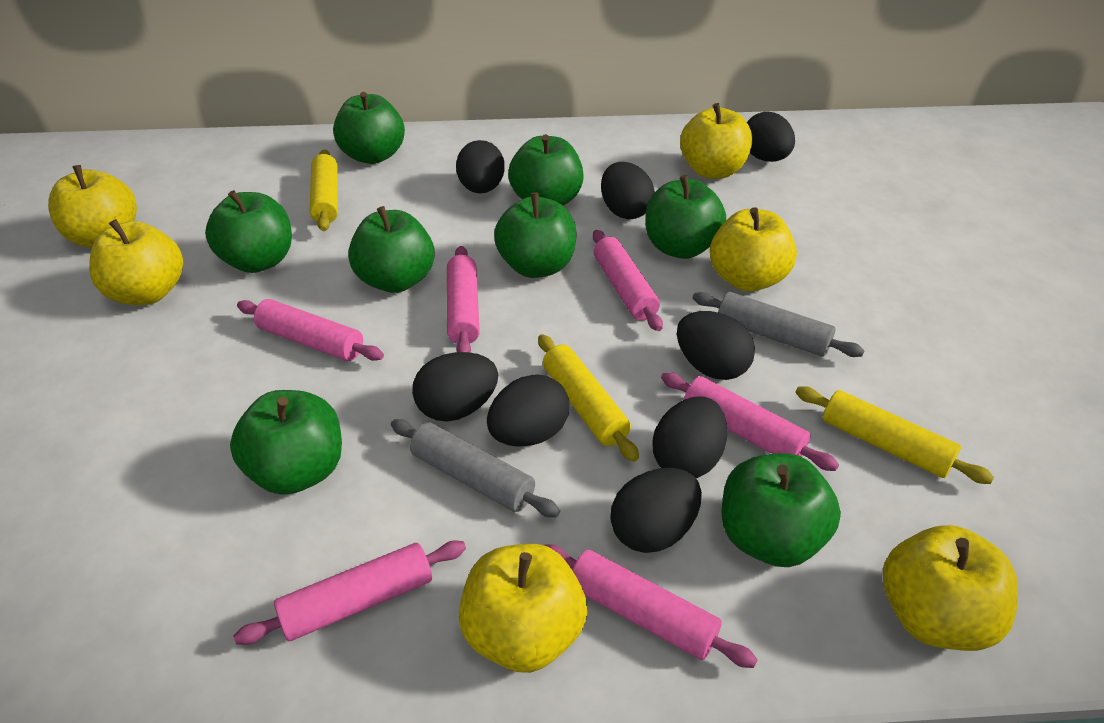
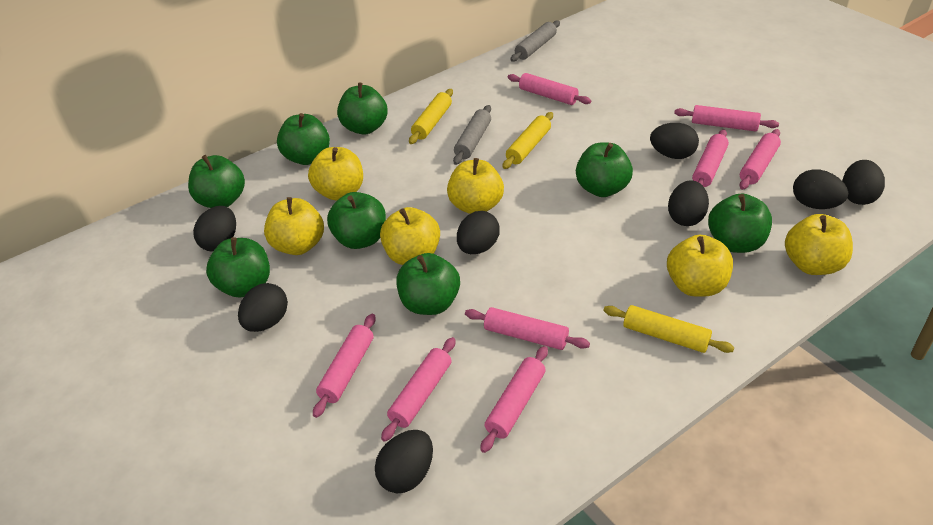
pink rolling pin: [233,540,466,645] [237,299,384,361] [447,246,479,353] [544,544,758,668] [593,230,663,331] [661,372,839,471] = 6 -> [313,314,376,418] [381,337,455,442] [465,307,590,350] [480,346,548,453] [508,73,591,105] [674,105,779,131] [692,129,729,187] [739,129,781,190] = 8

